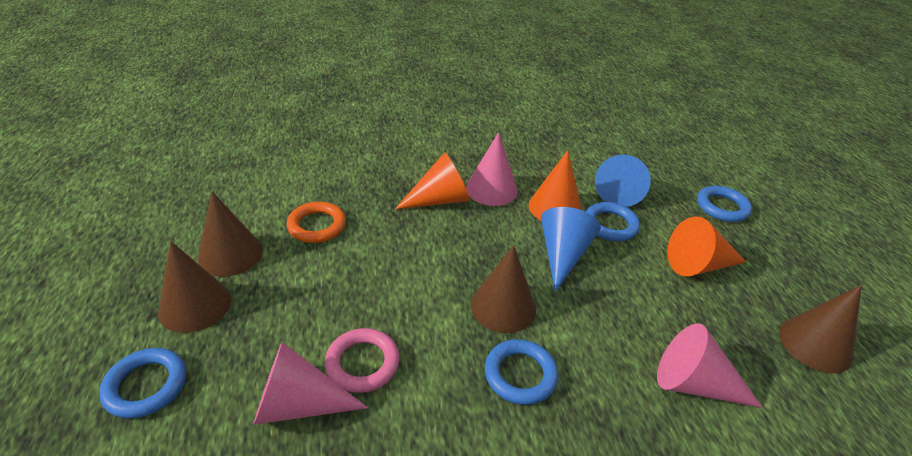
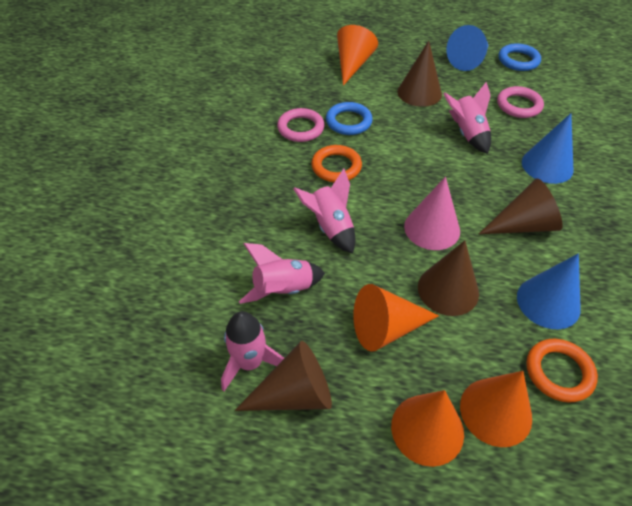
blue cone: [541,207,601,292] [595,155,651,207] = 2 -> [446,25,489,71] [517,254,581,329] [522,113,574,184] = 3
blue ring: [99,348,186,419] [485,339,558,405] [586,202,640,241] [697,186,752,222] = 4 -> [326,102,373,135] [499,43,541,71] = 2
orange cone: [395,152,470,209] [529,150,582,220] [667,216,746,276] = 3 -> [337,25,378,86] [353,284,439,352] [391,390,464,467] [460,371,532,447] = 4
orange ring: [287,202,346,243] = 1 -> [311,145,362,182] [526,339,598,403] = 2
pink cone: [253,342,368,425] [466,132,518,206] [657,323,763,408] = 3 -> [404,177,460,250] = 1
pink ring: [325,328,400,393] = 1 -> [277,108,325,142] [497,86,544,118] = 2
pink rocket: none = 0 -> [221,311,284,391] [239,243,325,304] [294,168,355,254] [443,82,491,154] = 4

